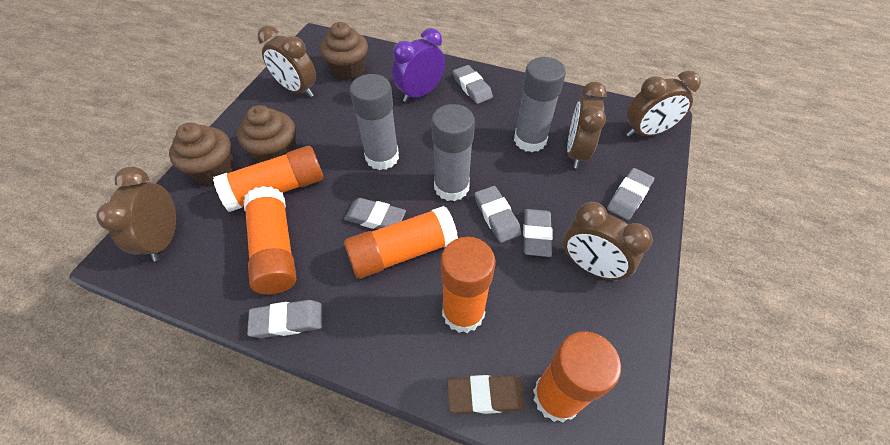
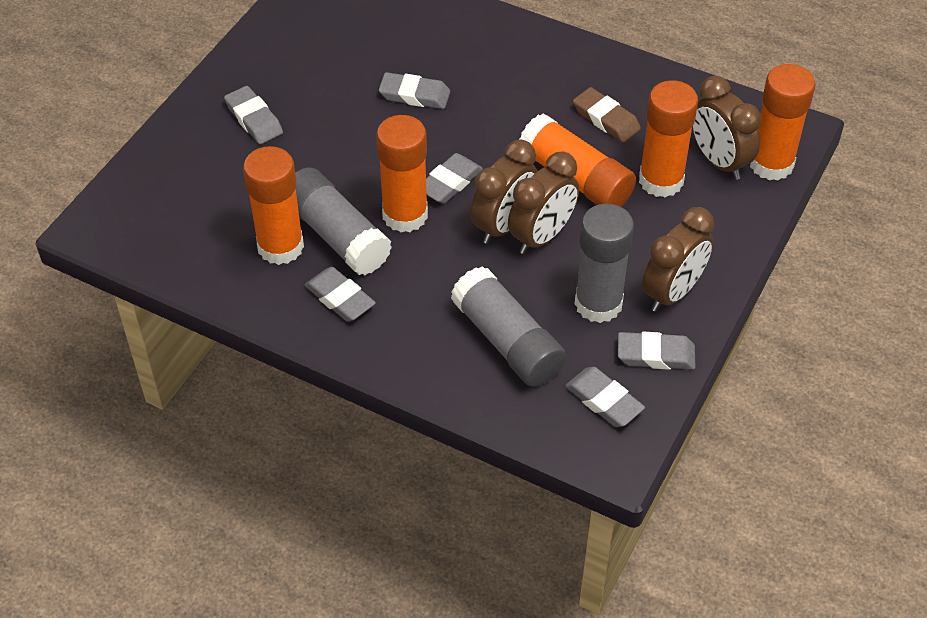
brown clock: [96,167,176,261] [257,25,316,97] [563,202,653,281] [567,82,607,168] [626,70,701,137] = 5 -> [470,140,538,244] [508,151,579,254] [642,207,714,312] [692,76,761,180] = 4
brown cupcake: [169,123,234,185] [237,105,295,162] [320,22,368,80] = 3 -> none = 0
purple clock: [392,28,445,102] = 1 -> none = 0

